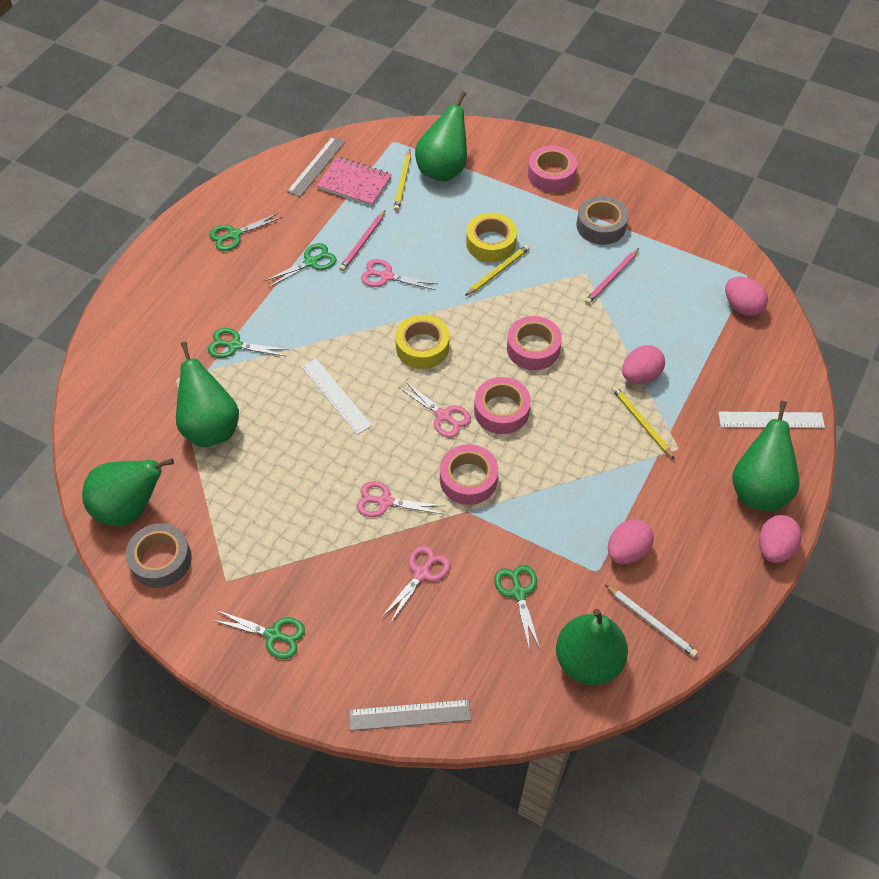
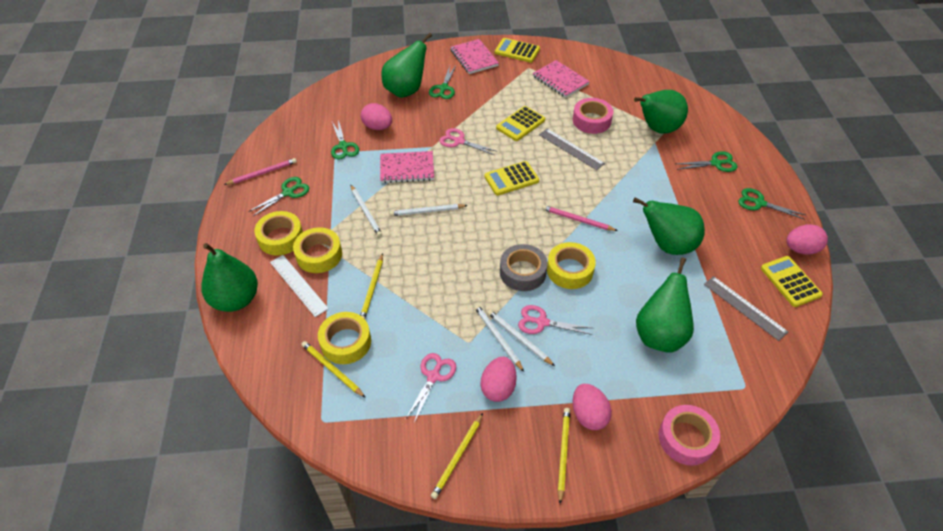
grey tape: [126,523,192,588] [577,196,628,245] = 2 -> [500,244,548,291] = 1
pink notebook: [317,157,392,206] = 1 -> [380,151,434,183] [450,39,499,74] [533,60,590,98] = 3
pink scissors: [357,481,445,517] [361,259,437,290] [381,545,450,624] [398,381,471,438] = 4 -> [406,353,456,423] [439,128,498,155] [518,305,593,335] = 3
pink tape: [440,444,498,505] [474,377,531,434] [507,316,562,370] [528,146,577,192] = 4 -> [573,98,613,134] [659,405,720,466] = 2
white pencil: [605,585,698,657] = 1 -> [351,185,382,237] [390,204,468,216] [474,304,524,372] [487,310,555,366] = 4
white ruler: [301,358,372,435] [718,412,825,428] = 2 -> [270,255,329,317] = 1
yellow calculator: none = 0 -> [484,161,539,196] [495,38,540,63] [496,106,545,141] [761,256,823,307] = 4
yellow pencil: [394,149,411,211] [465,245,530,296] [612,386,675,459] = 3 -> [302,341,366,398] [360,253,383,319] [431,413,483,499] [558,408,570,504] = 4
yellow tape: [395,315,449,369] [466,213,517,262] = 2 -> [254,211,303,256] [293,227,342,273] [318,312,371,364] [547,242,596,289] = 4

